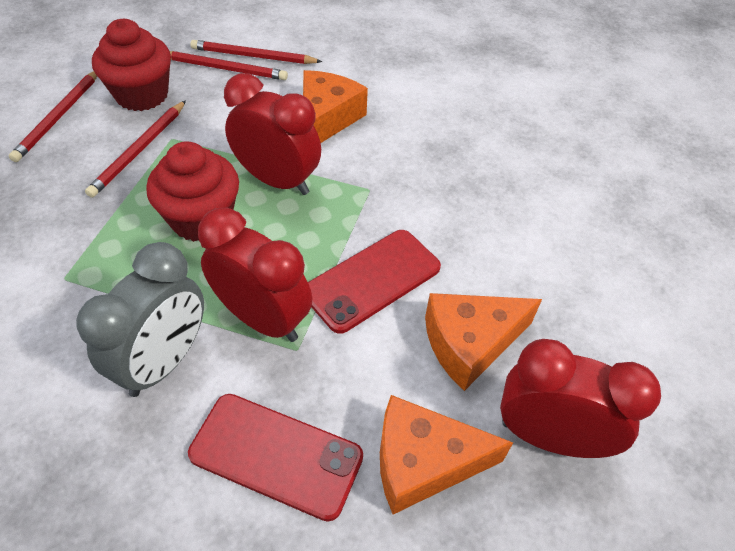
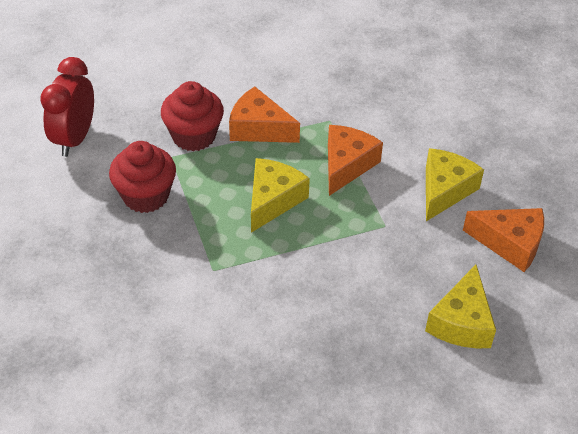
grey clock: [76,242,204,397] = 1 -> none = 0
red clock: [198,208,313,342] [224,73,321,195] [500,339,661,458] = 3 -> [40,57,94,157] = 1
red pencil: [9,71,97,162] [85,100,186,198] [170,51,288,80] [190,40,322,64] = 4 -> none = 0
red phone: [188,394,363,522] [308,230,441,334] = 2 -> none = 0
yellow cheese: none = 0 -> [251,158,310,233] [425,265,496,348] [426,148,484,221] = 3

